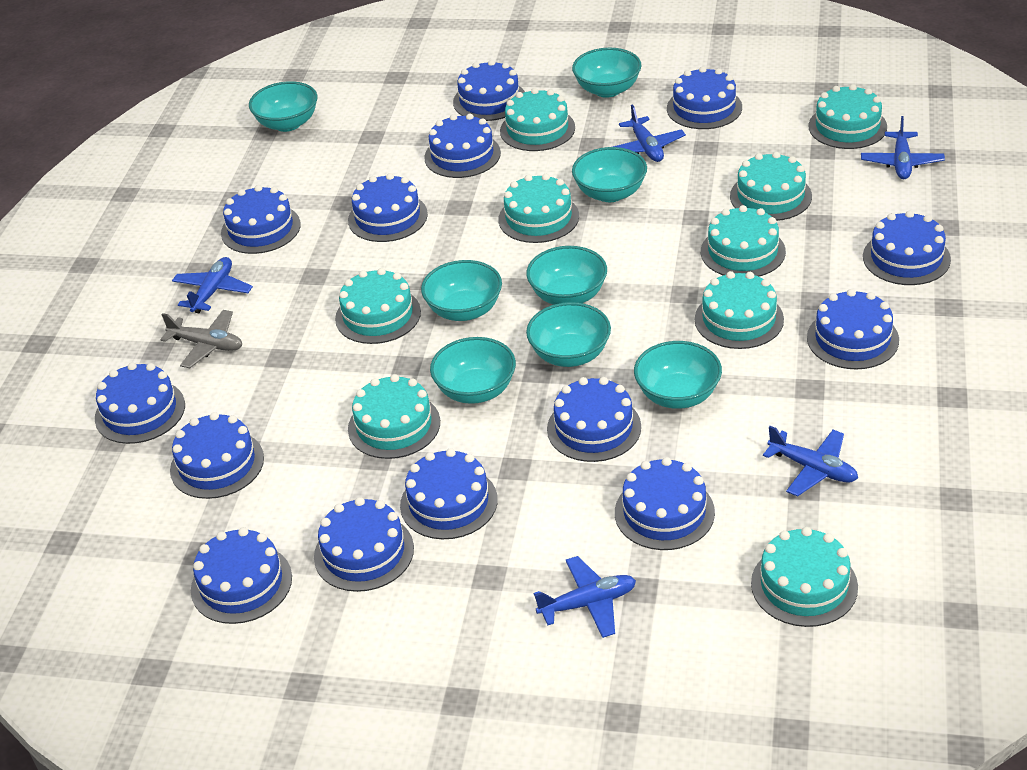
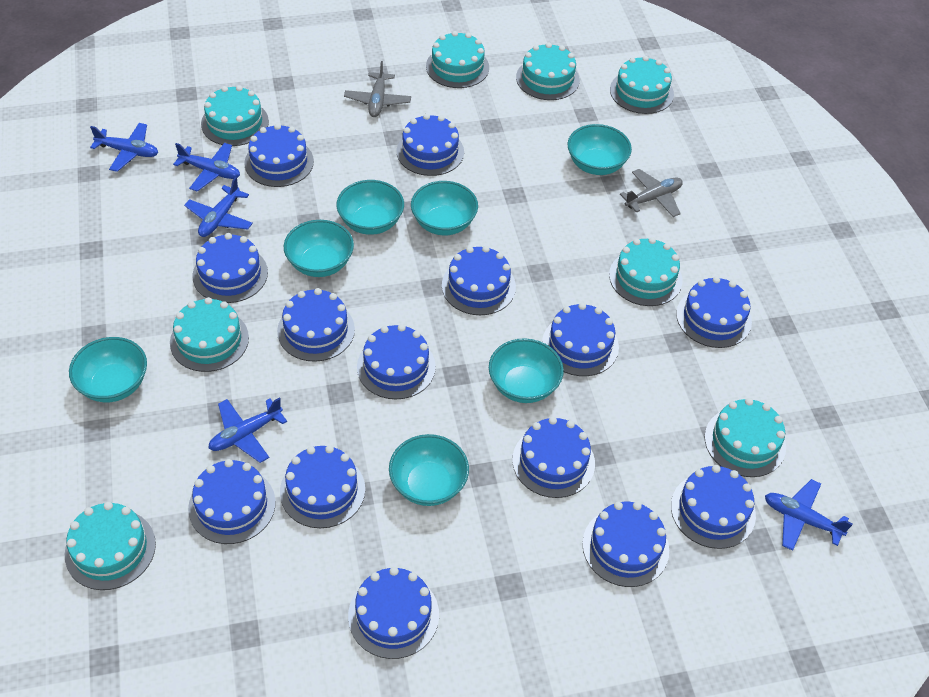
grey plane: [160,310,242,368] = 1 -> [344,61,411,117] [620,169,683,217] = 2
turquoise bowl: [249,81,318,132] [421,260,502,321] [430,337,516,404] [526,246,607,305] [526,302,611,367] [572,48,641,98] [572,147,647,202] [634,341,722,409] = 8 -> [69,337,147,402] [284,220,354,277] [336,180,404,235] [389,434,469,506] [411,181,478,235] [489,338,564,403] [568,124,632,175] = 7
turquoise cake: [335,268,421,344] [348,374,440,459] [499,174,579,243] [500,88,575,151] [695,271,784,349] [701,205,786,277] [730,152,812,221] [751,527,858,627] [808,84,887,149] = 9 -> [65,502,156,590] [170,297,249,372] [201,85,269,146] [426,31,489,88] [516,43,580,100] [609,237,682,306] [610,56,674,114] [705,398,786,477] = 8

